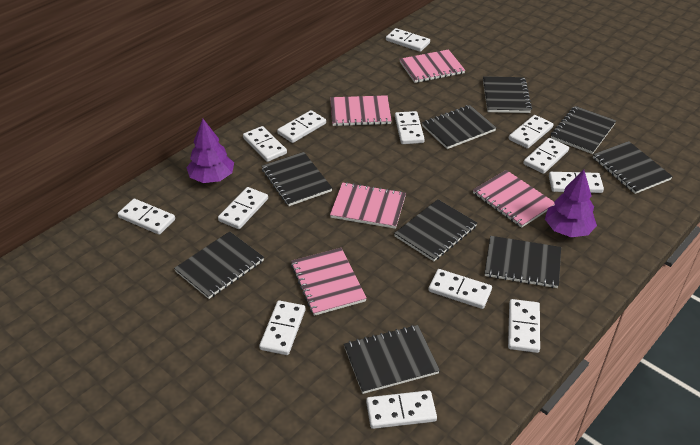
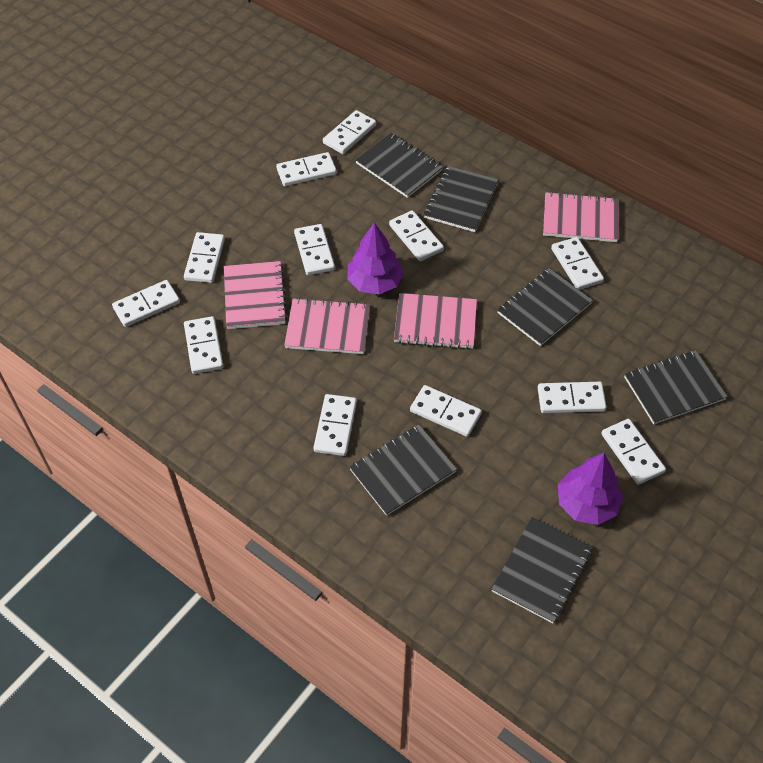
black notebook: [174,231,264,299] [262,152,332,206] [344,325,440,394] [394,199,477,261] [422,105,497,149] [483,76,532,113] [485,236,561,288] [551,106,616,154] [593,141,673,194] = 9 -> [349,424,457,516] [356,133,443,198] [424,166,498,232] [492,517,593,623] [497,268,593,346] [624,350,728,424] = 6
pink notebook: [291,248,367,316] [330,95,392,126] [330,182,406,229] [400,49,465,83] [473,170,555,228] = 5 -> [224,261,287,329] [284,298,370,354] [394,293,477,349] [543,192,618,242] = 4
white domino: [118,199,175,235] [218,187,268,229] [243,126,287,162] [259,300,305,355] [277,110,326,143] [366,390,437,429] [386,28,430,52] [395,111,425,144] [428,269,492,309] [508,299,540,353] [509,115,554,149] [523,138,569,174] [549,172,604,193] = 13 -> [112,280,180,327] [184,232,225,283] [184,316,223,374] [276,152,337,186] [294,224,335,275] [313,394,357,456] [323,110,376,154] [389,210,444,261] [410,385,482,437] [538,382,606,413] [551,237,604,290] [601,419,666,485] = 12

